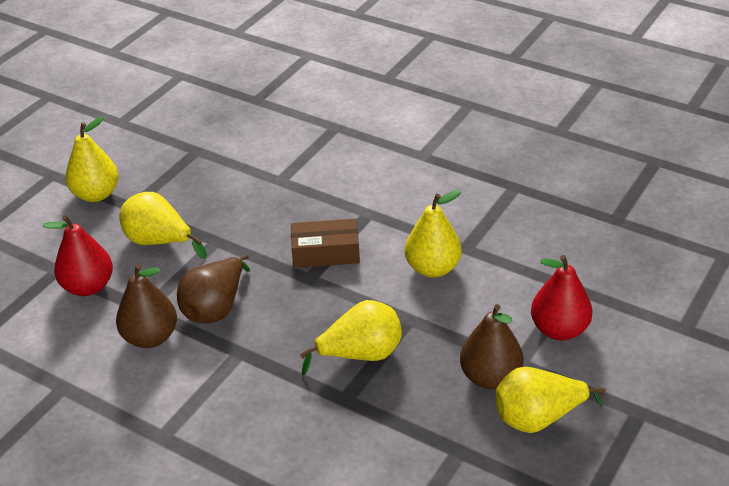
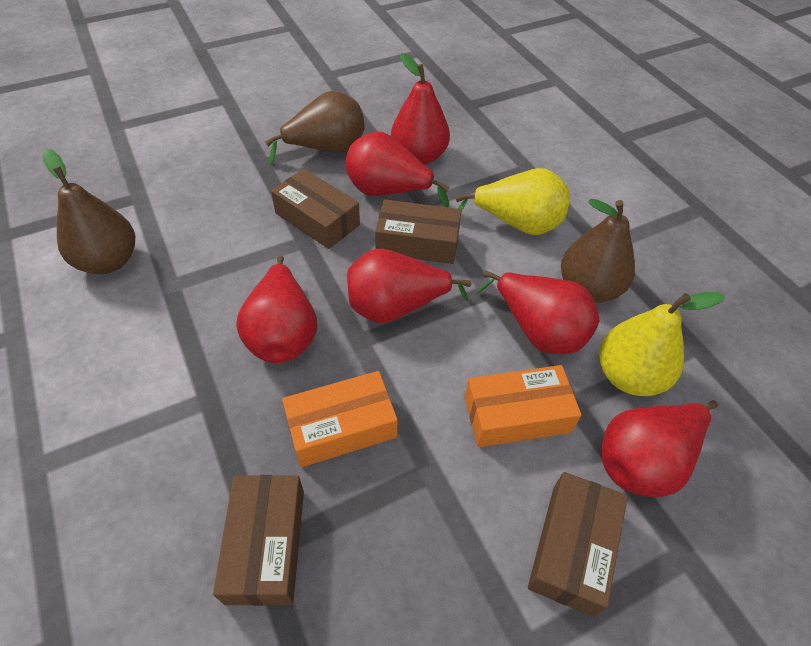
brown box: [291,218,360,268] = 1 -> [213,475,304,606] [271,169,360,249] [375,199,462,264] [528,472,628,617] = 4
orange box: none = 0 -> [282,371,398,467] [464,365,582,447] = 2
red pear: [43,215,113,296] [531,255,593,340] = 2 -> [236,256,317,363] [345,132,450,207] [347,249,472,324] [391,53,450,165] [477,270,600,354] [601,400,718,497] = 6
yellow pear: [65,116,119,202] [119,192,207,259] [300,300,402,375] [405,190,462,277] [496,367,606,433] = 5 -> [456,168,570,235] [599,292,725,396] = 2

